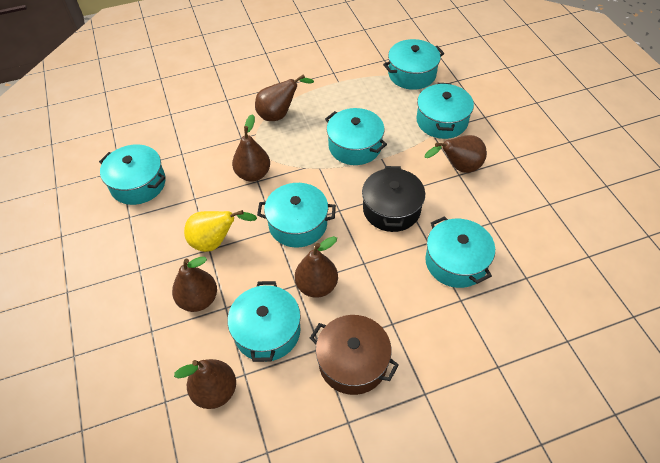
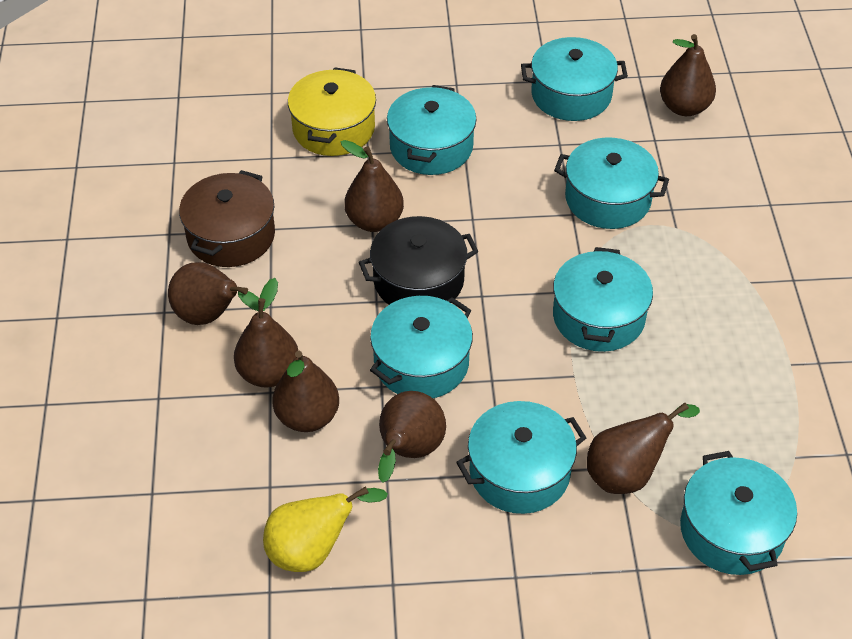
brown pear: [172,257,217,312] [174,359,236,409] [232,114,270,182] [255,74,314,121] [295,236,338,298] [424,135,487,173] = 6 -> [168,262,265,325] [234,278,298,388] [272,351,339,432] [341,140,404,232] [378,391,446,483] [587,402,700,494] [660,34,716,116] = 7
yellow pot: none = 0 -> [288,67,376,156] = 1

